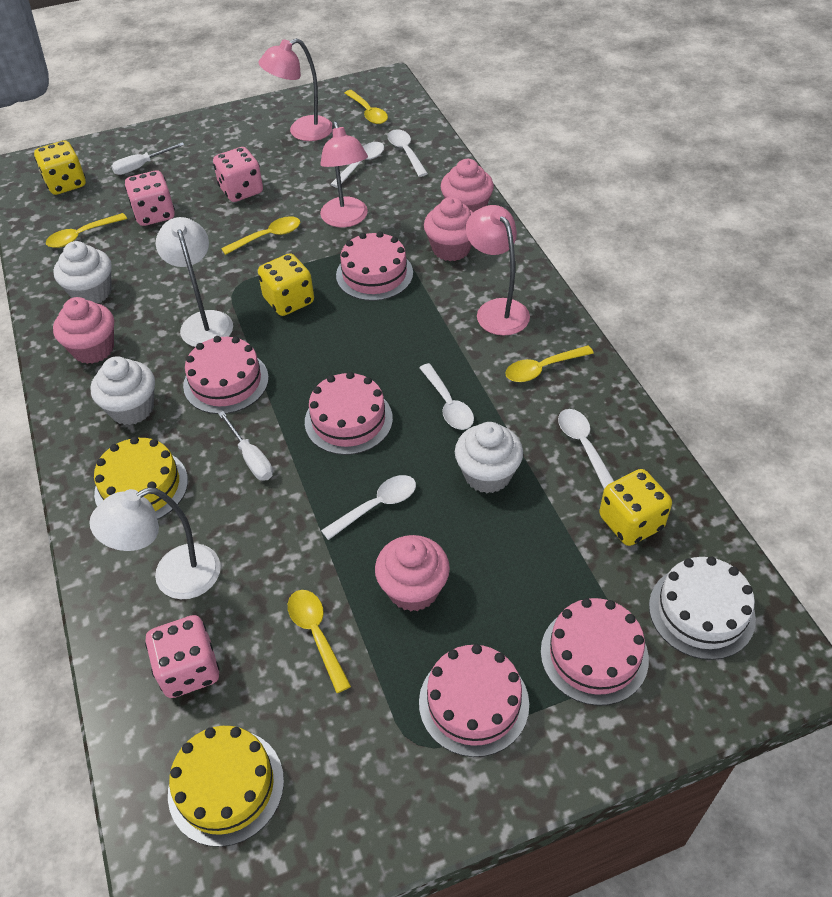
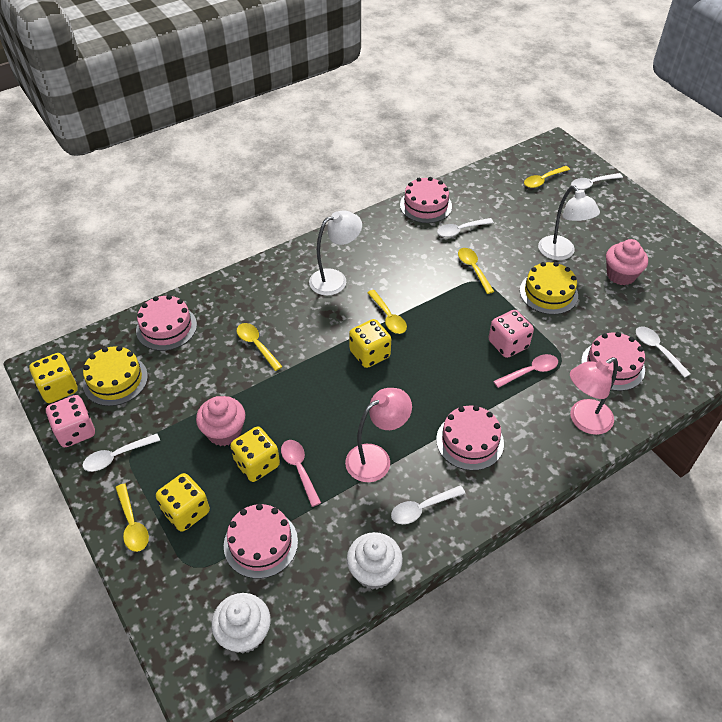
pink cupcake: [53,297,114,364] [375,535,450,612] [424,197,473,261] [441,159,494,212] = 4 -> [196,396,245,446] [606,239,648,285] = 2
pink dice: [125,171,175,226] [145,615,220,698] [213,147,263,202] = 3 -> [46,395,95,447] [488,310,534,358] = 2
pink lamp: [259,38,332,141] [320,121,368,227] [466,205,530,336] = 3 -> [345,388,412,482] [570,357,618,435] = 2
pink spoon: none = 0 -> [281,440,321,507] [493,354,558,388] = 2
white cake: [649,557,756,660] = 1 -> none = 0
white cupcake: [53,241,112,304] [91,356,155,425] [455,422,523,493] = 3 -> [212,593,271,653] [347,532,403,590] = 2
white screwdriver: [111,142,184,175] [218,411,273,481] = 2 -> none = 0
yellow dice: [34,141,86,195] [258,253,314,316] [599,469,672,546] = 3 -> [29,353,78,403] [156,473,210,532] [230,427,280,482] [349,319,391,368] = 4

